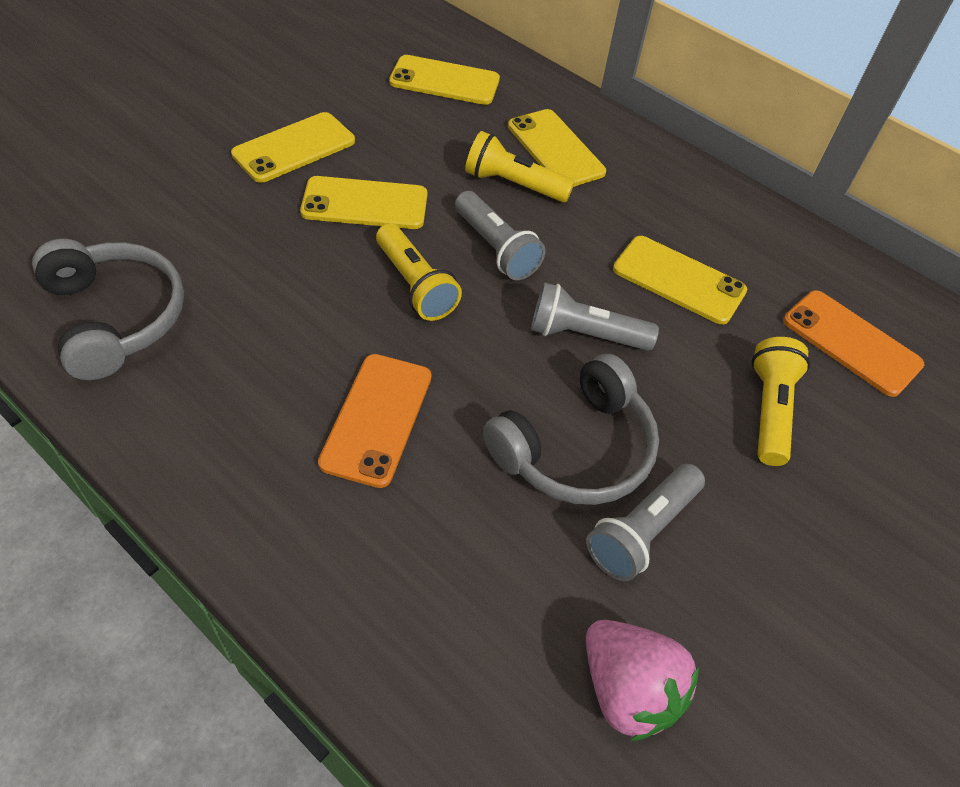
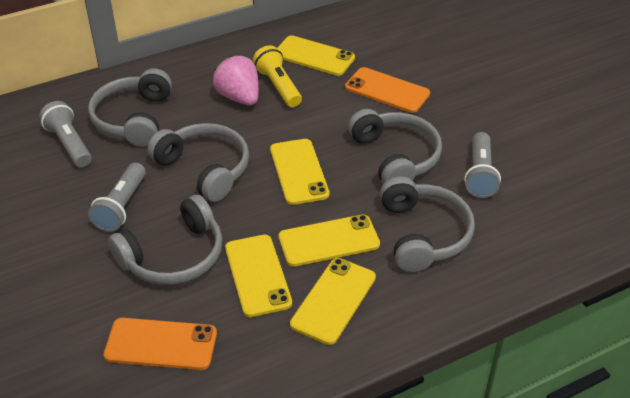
grey headphones: [32,239,184,380] [483,354,659,505] = 2 -> [88,68,172,147] [108,195,222,285] [147,123,249,202] [348,109,442,184] [380,176,475,272] = 5
yellow flashlight: [376,223,462,321] [465,131,575,202] [752,337,810,466] = 3 -> [253,45,302,107] = 1

